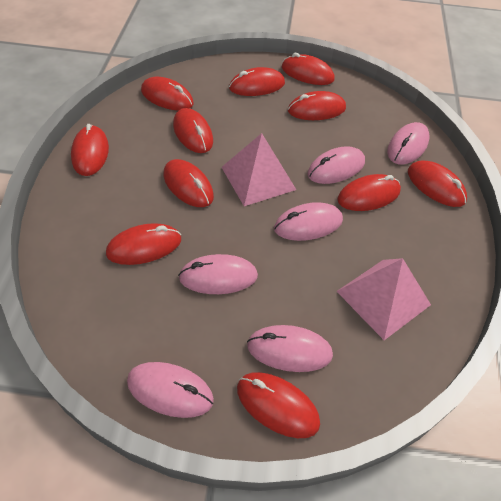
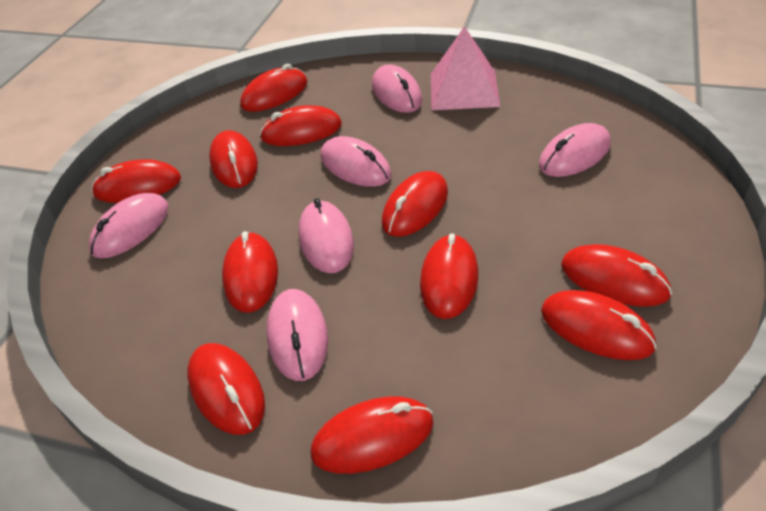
pink pyramid: [222,133,296,206] [337,258,431,340] = 2 -> [431,26,500,110] = 1

